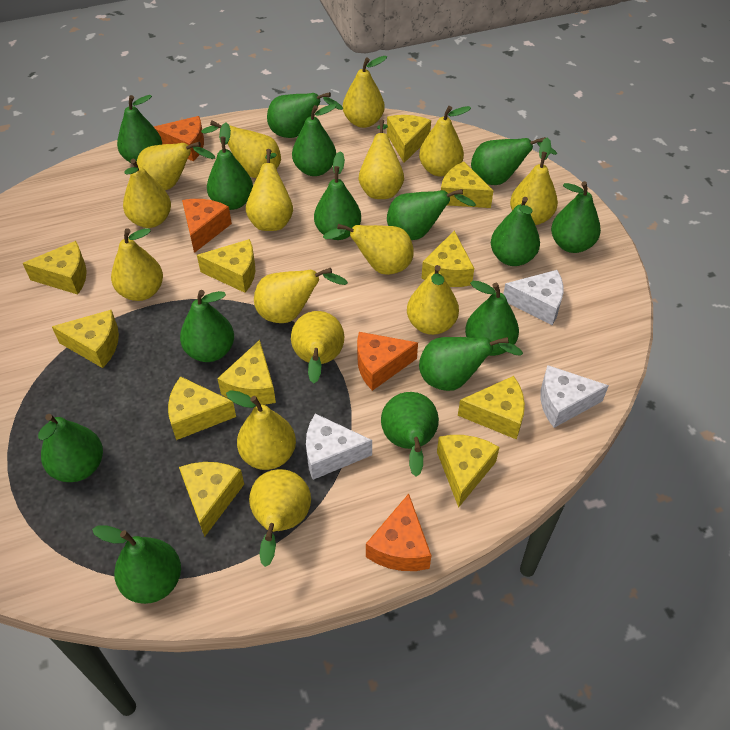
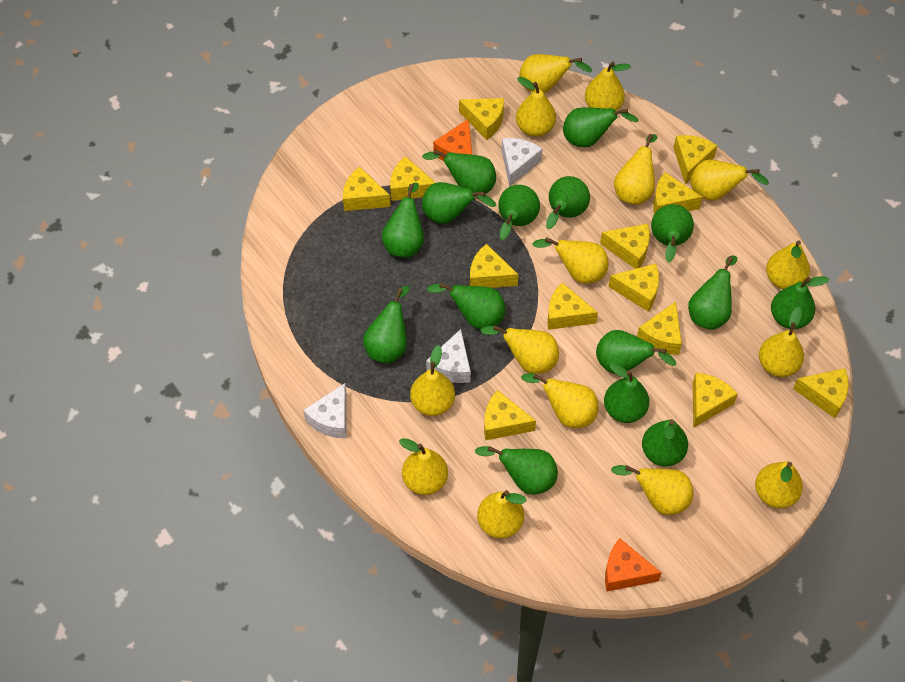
orange cheese: [154,116,204,161] [182,199,232,253] [357,332,418,391] [366,494,432,571] = 4 -> [433,119,472,161] [605,538,661,591] = 2
yellow cheese: [23,241,87,295] [52,310,119,368] [168,376,236,440] [179,462,244,537] [197,239,255,293] [217,340,276,405] [387,115,431,163] [421,231,474,287] [437,435,500,508] [441,161,493,208] [458,376,525,440] = 11 -> [343,167,391,211] [390,156,436,201] [459,98,504,140] [470,244,519,288] [484,390,536,440] [547,283,598,330] [600,224,650,269] [608,264,659,312] [637,302,682,355] [653,172,703,214] [674,135,718,184] [693,373,738,428] [793,368,849,418] = 13

